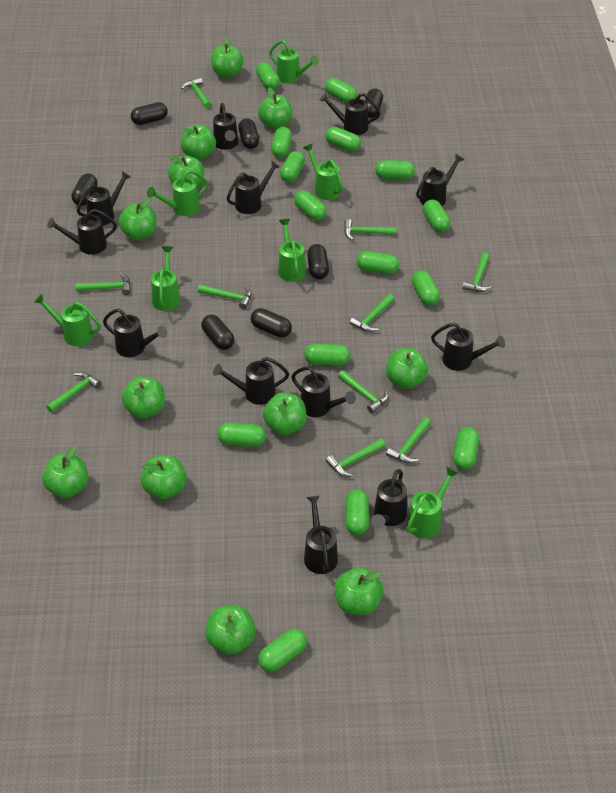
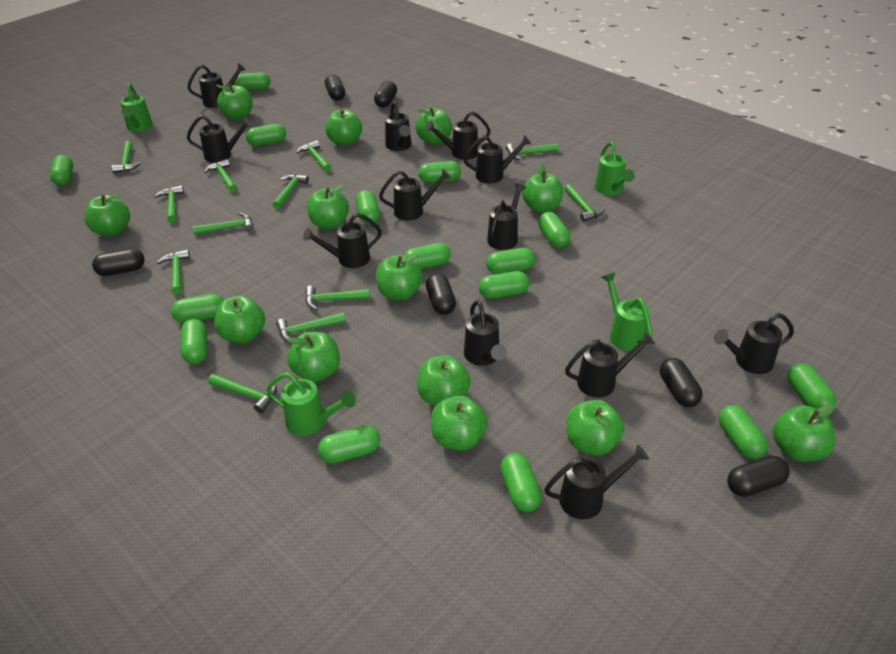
black capsule: [71,173,97,206] [131,102,168,125] [201,315,234,350] [238,118,259,149] [251,308,292,338] [307,244,329,279] [365,88,383,118] = 7 -> [92,248,145,276] [325,75,345,100] [374,81,397,107] [426,273,456,315] [660,358,702,407] [727,456,790,497] = 6
green apple: [42,446,89,498] [119,198,157,240] [122,376,165,418] [141,455,187,499] [168,156,204,188] [180,125,216,160] [205,605,256,655] [211,37,244,78] [258,87,293,129] [263,393,306,435] [335,567,384,615] [386,348,428,389] = 12 -> [85,193,130,236] [214,295,265,343] [216,84,253,120] [287,332,340,382] [307,185,349,229] [326,109,362,146] [376,254,422,300] [416,107,452,145] [417,355,471,406] [431,395,487,451] [522,163,563,213] [566,400,624,456] [773,404,835,462] = 13
green hammer: [46,372,101,413] [76,273,131,295] [181,77,211,109] [198,284,252,309] [326,438,385,477] [338,370,388,413] [344,219,396,240] [350,294,395,332] [386,417,431,463] [462,252,492,292] = 10 -> [112,141,141,173] [155,185,184,223] [157,249,190,294] [193,212,254,235] [204,159,237,192] [208,374,277,413] [272,174,309,209] [276,312,346,343] [297,140,331,172] [305,286,370,311] [506,143,559,160] [565,184,605,222] = 12
green watering can: [34,293,101,346] [147,170,208,216] [151,246,180,311] [269,40,319,83] [278,219,306,282] [303,143,343,200] [406,467,458,539] = 7 -> [120,83,153,132] [266,372,356,436] [595,141,635,195] [601,272,652,351] = 4

